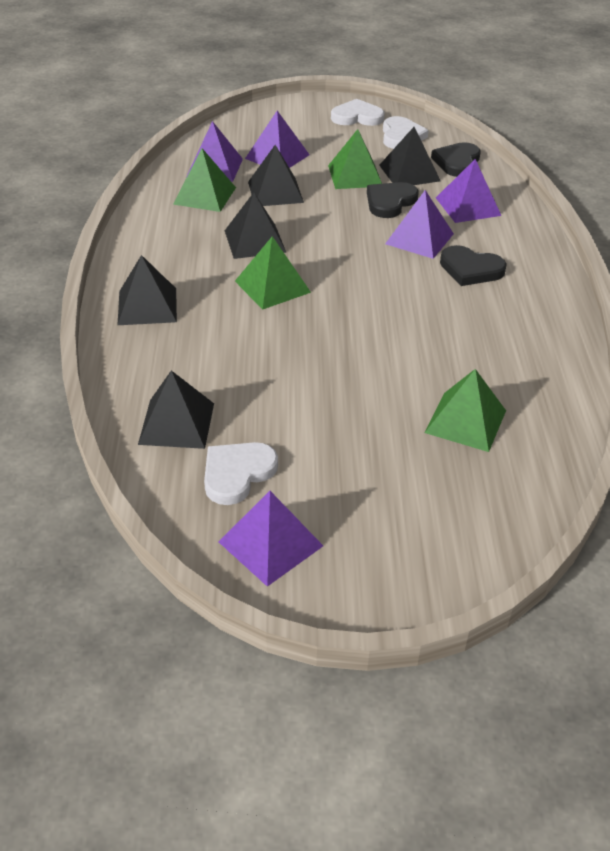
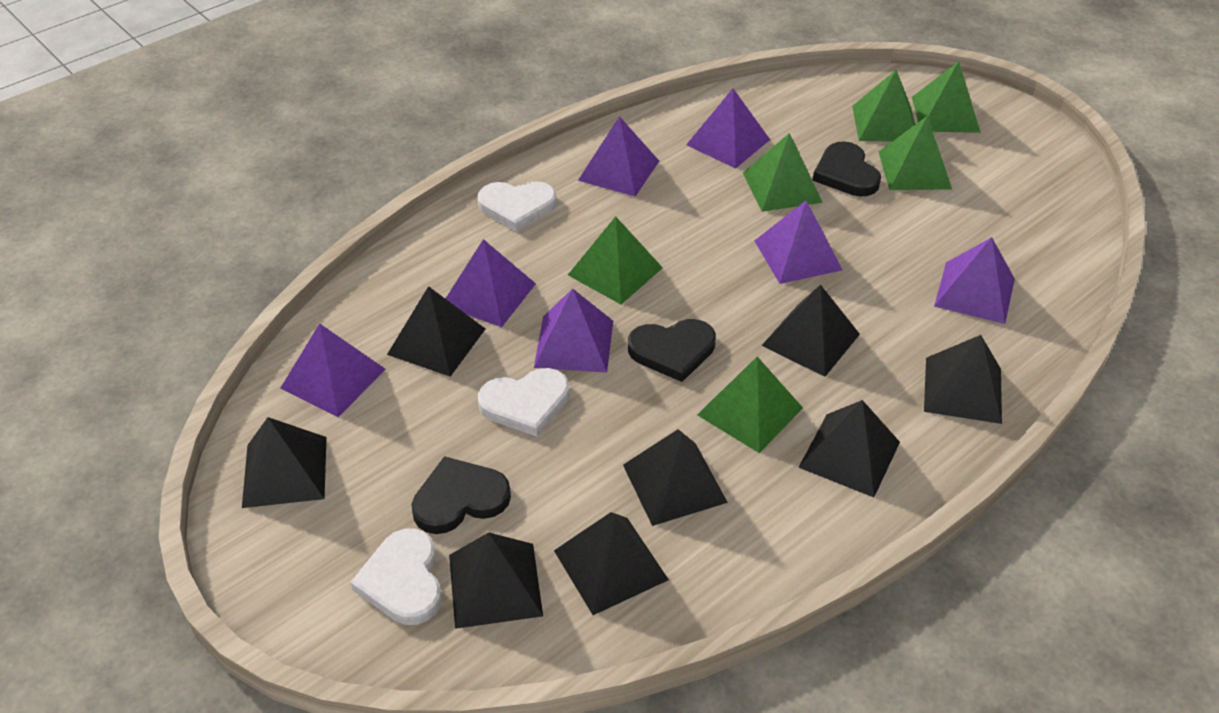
black pyramid: [118,255,177,325] [138,370,214,449] [225,192,287,259] [248,145,304,206] [379,127,440,185] = 5 -> [242,417,327,508] [387,286,485,377] [449,532,543,629] [554,512,669,615] [623,429,728,526] [761,285,860,377] [798,400,900,497] [924,335,1002,424] = 8
green pyramid: [173,148,236,212] [235,236,311,310] [328,129,382,189] [425,369,506,452] = 4 -> [568,216,663,304] [697,356,803,453] [743,133,823,212] [852,70,915,142] [879,116,952,190] [912,61,981,133] = 6
purple pyramid: [186,121,243,182] [219,491,323,587] [245,111,310,168] [385,190,454,259] [436,159,501,223] = 5 -> [281,323,386,417] [445,239,536,327] [534,289,613,373] [578,116,659,197] [686,89,770,168] [754,200,842,284] [934,237,1015,324] = 7

